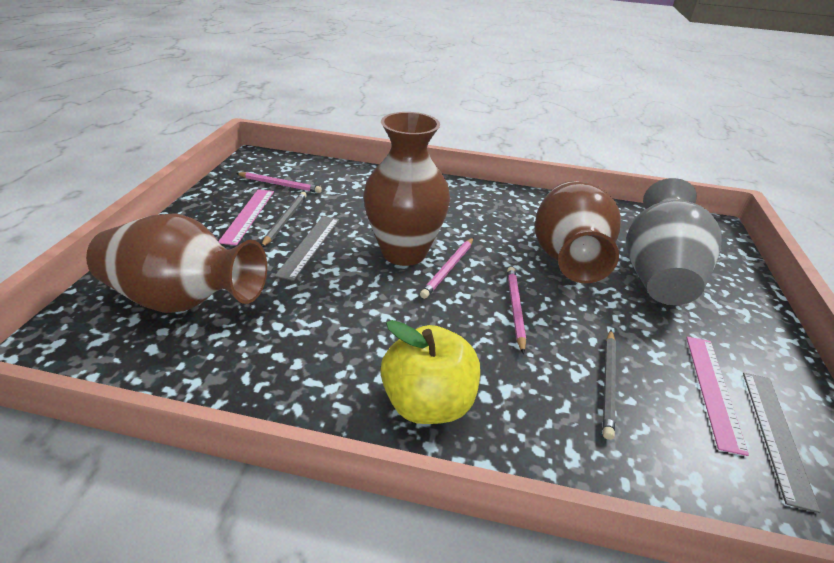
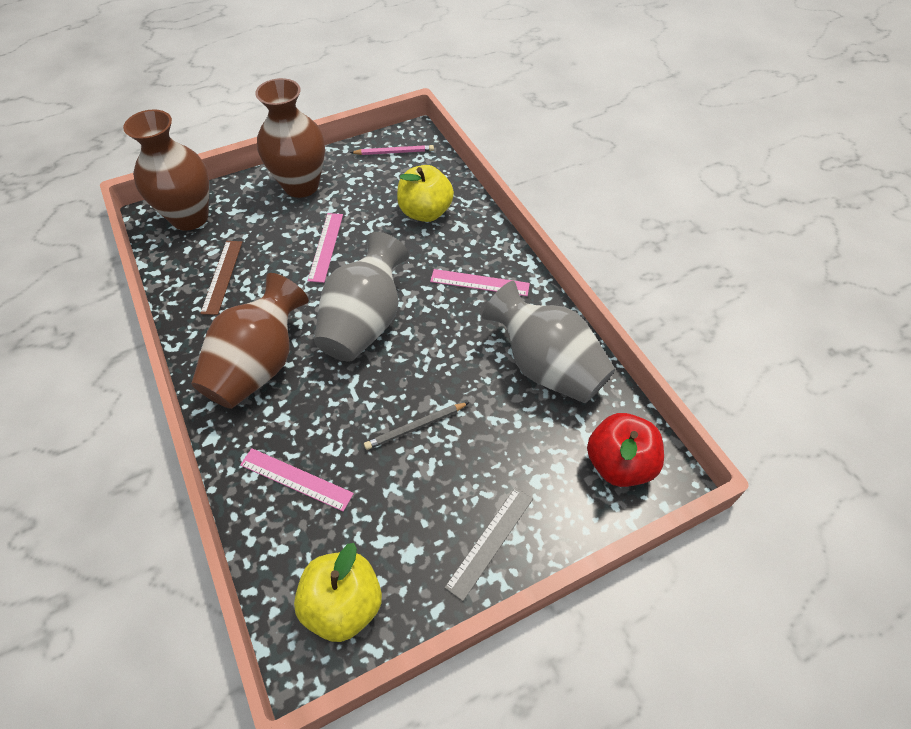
brown ruler: none = 0 -> [200,241,242,315] = 1
grey pencil: [261,192,307,247] [603,330,616,440] = 2 -> [364,402,469,450] = 1
grey ruler: [275,216,339,281] [743,373,821,513] = 2 -> [444,487,533,601] = 1
grey vase: [626,178,722,305] = 1 -> [314,232,409,362] [482,281,615,403] = 2
pink pencil: [236,172,322,193] [420,237,474,299] [507,267,526,354] = 3 -> [350,145,434,155] = 1
pink ruler: [218,189,274,246] [686,337,749,456] = 2 -> [240,448,354,512] [308,213,343,283] [430,269,530,296] = 3
red apple: none = 0 -> [587,413,664,487] = 1
yellow apple: [380,320,480,424] = 1 -> [294,543,382,642] [397,165,454,222] = 2

